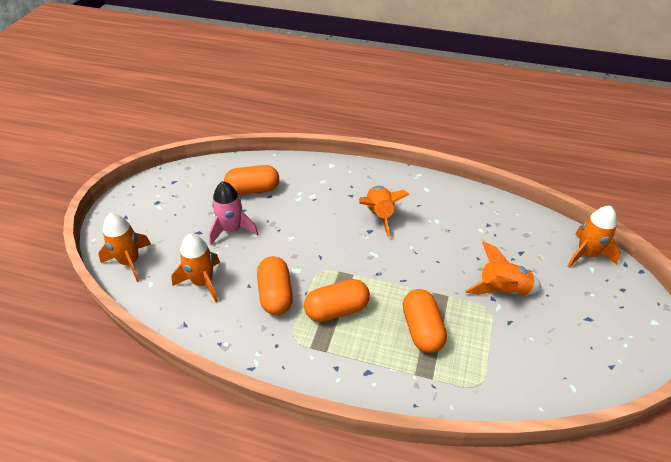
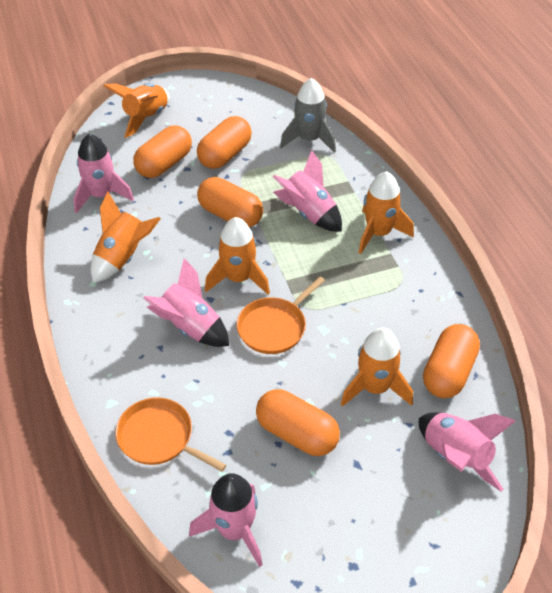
grey rocket: none = 0 -> [280,78,336,153] = 1
orange capsule: [224,165,279,195] [257,256,293,315] [304,279,370,322] [403,289,447,353] = 4 -> [133,126,192,178] [197,116,252,169] [197,177,263,228] [256,389,340,456] [423,324,480,398] = 5
orange pan: none = 0 -> [115,397,226,472] [237,277,325,354] = 2
pink rocket: [209,181,258,245] = 1 -> [73,134,134,214] [143,258,229,347] [189,473,263,567] [272,150,342,232] [419,413,516,492] = 5

